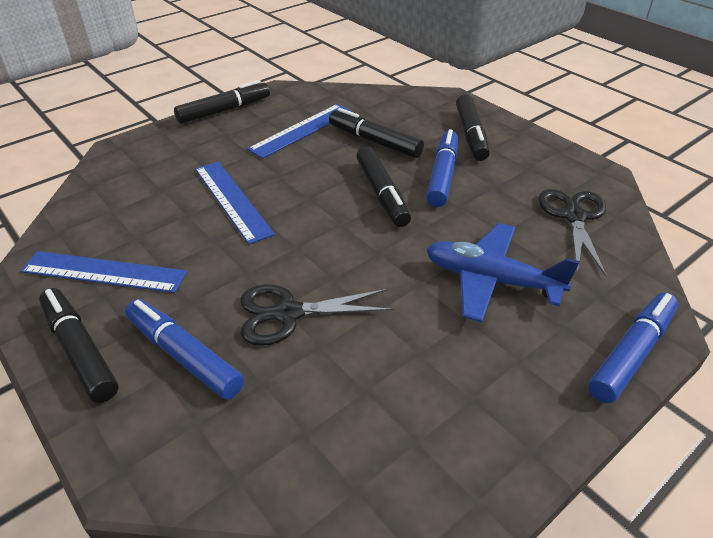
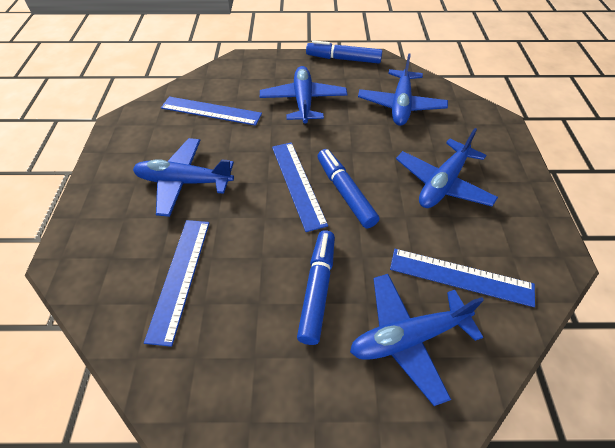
black marker: [39,288,119,403] [174,80,270,124] [329,108,424,158] [356,146,411,227] [456,94,490,161] = 5 -> none = 0
black scissors: [240,284,394,346] [538,189,607,276] = 2 -> none = 0
blue plane: [426,223,579,322] = 1 -> [133,138,234,217] [260,66,347,125] [350,274,484,406] [358,53,448,126] [396,128,498,208] = 5
blue ruler: [20,251,187,293] [195,161,275,244] [247,104,353,159] = 3 -> [144,220,209,347] [161,96,262,126] [272,142,328,232] [390,249,535,307] = 4

